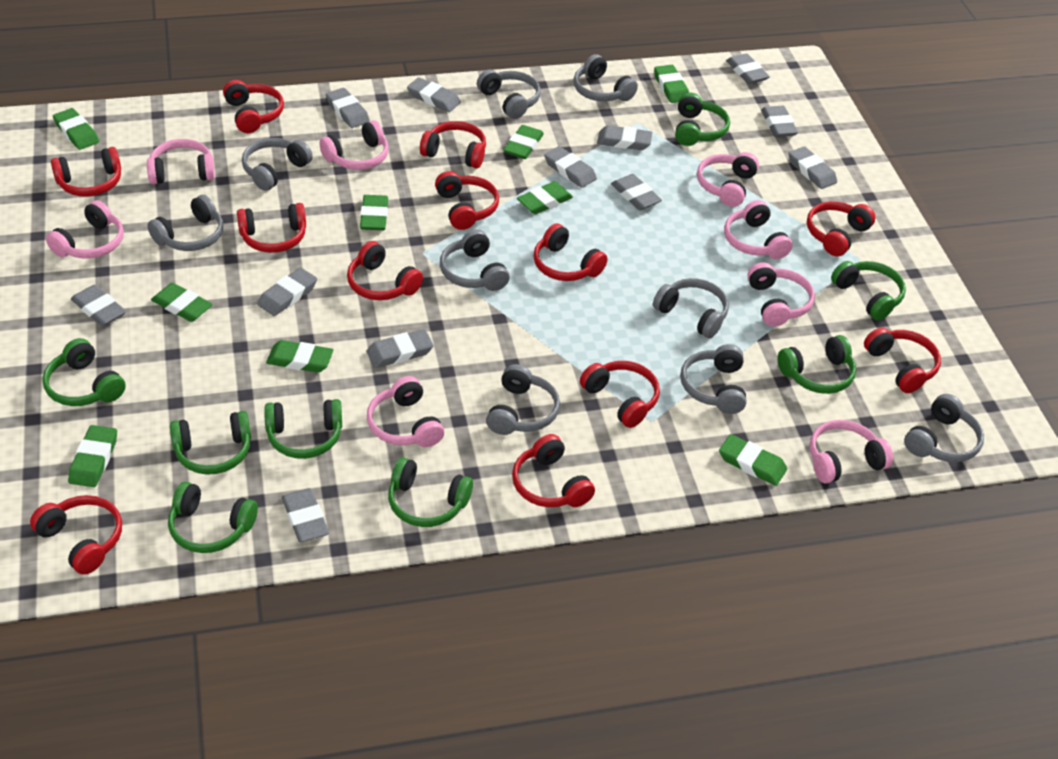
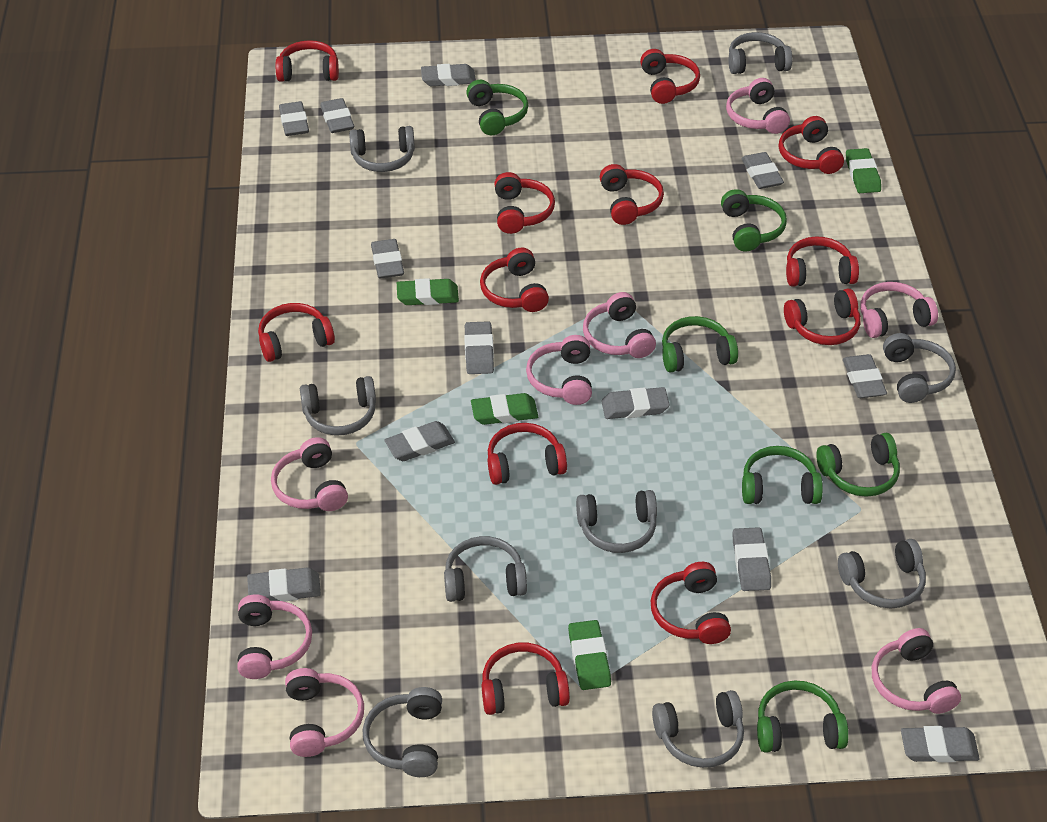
green eraser: [53,108,99,150] [68,425,117,487] [151,283,213,322] [266,340,334,373] [360,195,388,230] [504,125,544,159] [517,181,573,214] [654,65,689,103] [719,434,787,486] = 9 -> [397,278,459,305] [471,393,538,425] [568,620,611,690] [846,148,881,193] = 4
green headphones: [42,338,126,406] [168,482,258,553] [170,411,251,475] [264,399,342,459] [388,457,473,527] [675,93,730,146] [778,335,856,394] [831,261,906,321] = 8 -> [466,80,528,135] [662,316,738,373] [721,189,787,251] [742,446,823,504] [757,680,849,753] [817,433,900,497] = 6

